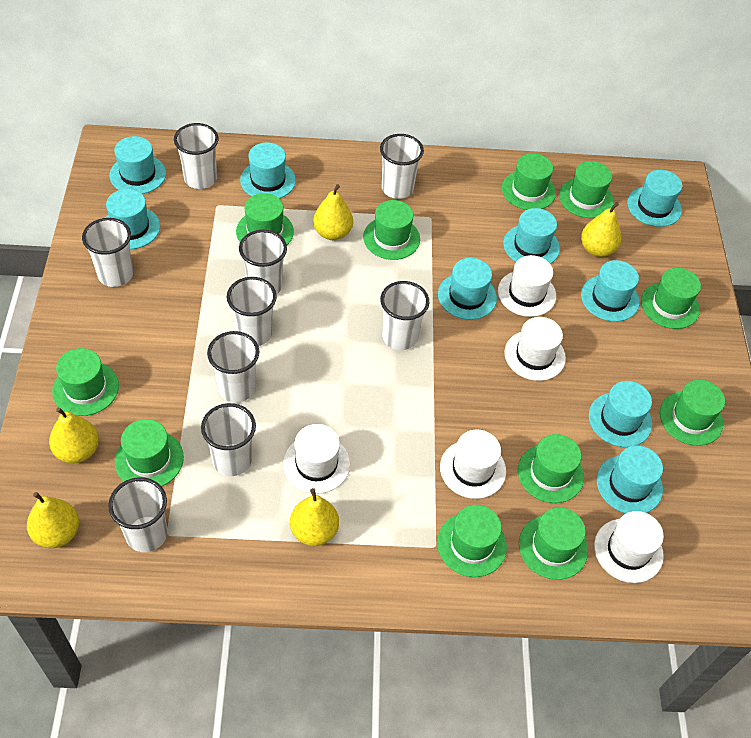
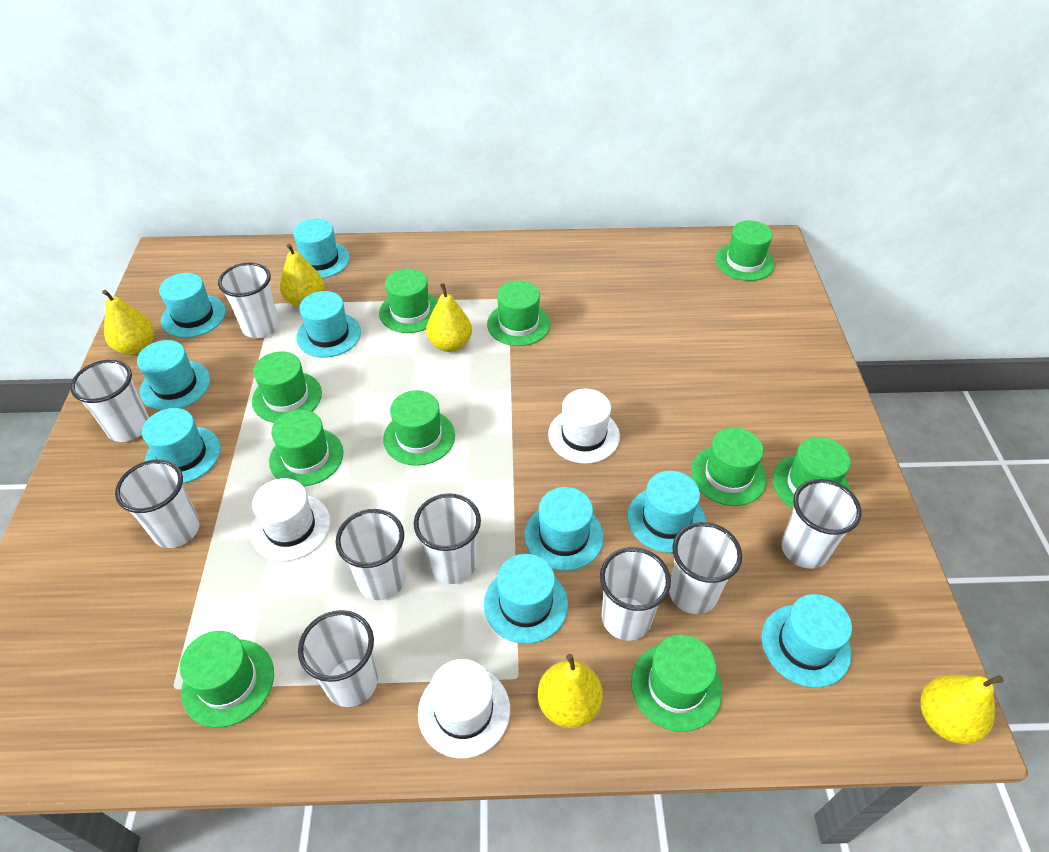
green hat: [52,348,119,416] [115,419,184,487] [236,193,294,245] [363,200,420,260] [437,505,507,577] [502,153,556,210] [518,434,584,503] [519,508,588,580] [559,161,613,218] [641,268,701,329] [660,380,725,446] = 11 -> [180,631,274,728] [252,351,322,423] [269,410,344,486] [379,269,438,333] [383,390,455,466] [487,280,550,346] [631,635,722,732] [691,428,767,506] [715,221,775,281] [773,437,851,509] = 10
white hat: [283,424,350,494] [440,430,506,499] [498,255,556,317] [504,317,566,381] [594,511,664,583] = 5 -> [250,478,330,561] [418,659,510,758] [548,388,620,464] = 3

